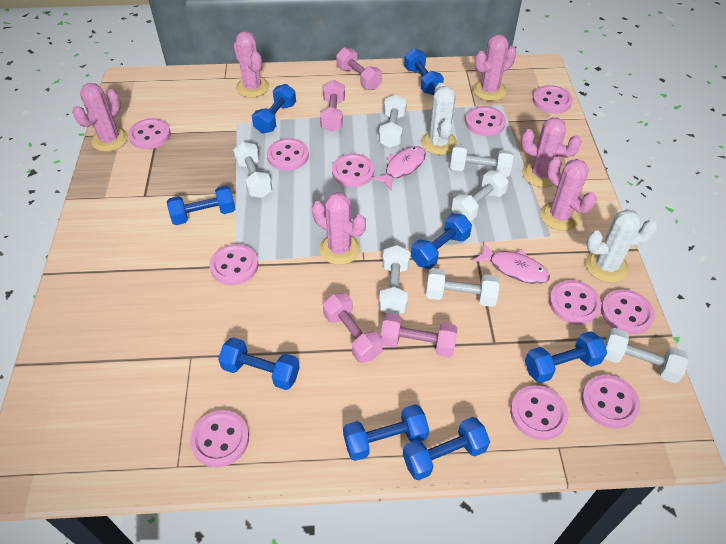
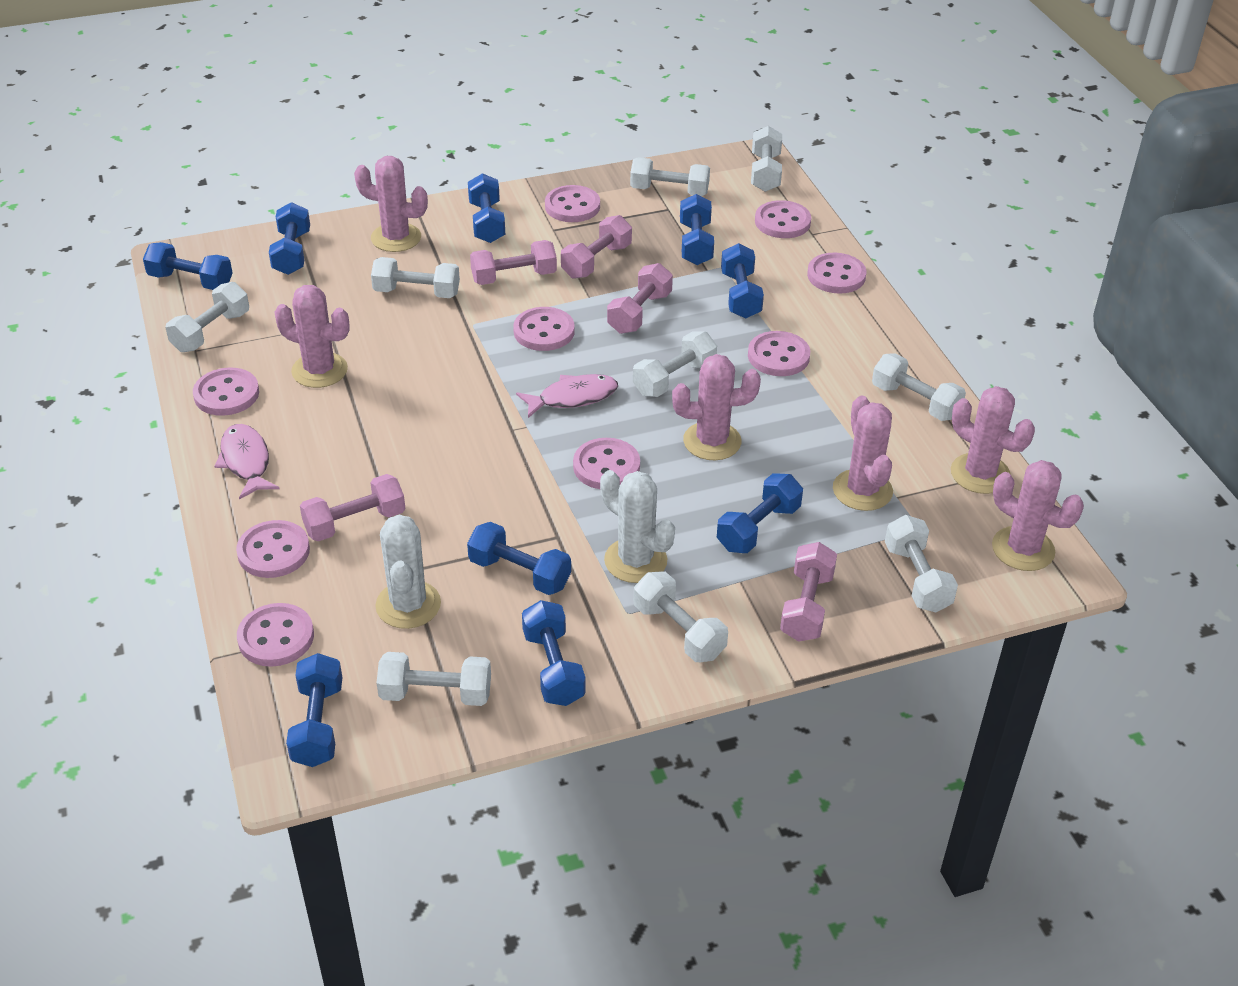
blue dumbbell: [167,186,236,225] [218,337,300,390] [252,84,296,133] [343,404,429,461] [403,417,490,480] [404,48,444,95] [411,213,472,269] [525,331,607,383] = 8 -> [143,242,233,290] [269,202,310,275] [286,653,342,767] [467,522,571,595] [468,173,505,243] [522,600,586,706] [680,194,714,265] [717,473,803,553] [721,243,764,318] = 9
pink button: [128,118,171,149] [190,410,249,467] [209,244,258,285] [267,138,309,171] [332,153,374,187] [465,106,506,136] [510,385,568,440] [533,85,573,114] [549,280,601,325] [581,375,640,428] [601,289,655,335] = 11 -> [193,368,259,416] [236,520,310,578] [237,603,314,667] [513,307,575,351] [545,185,600,222] [573,438,640,489] [748,331,810,376] [755,200,811,238] [807,253,867,294] = 9
pink dumbbell: [320,80,345,132] [323,293,383,363] [336,47,382,90] [380,313,458,357] = 4 -> [300,474,405,541] [470,240,557,285] [561,215,632,279] [607,263,673,334] [780,542,837,642] = 5
white dumbbell: [233,142,272,198] [379,94,407,148] [379,245,410,315] [426,268,500,307] [450,145,513,177] [452,170,509,221] [604,328,689,383] = 7 -> [165,282,249,352] [371,257,460,298] [377,652,491,706] [630,157,710,196] [633,331,717,397] [634,572,728,662] [751,126,782,192] [872,353,966,421] [885,515,958,612] = 9

